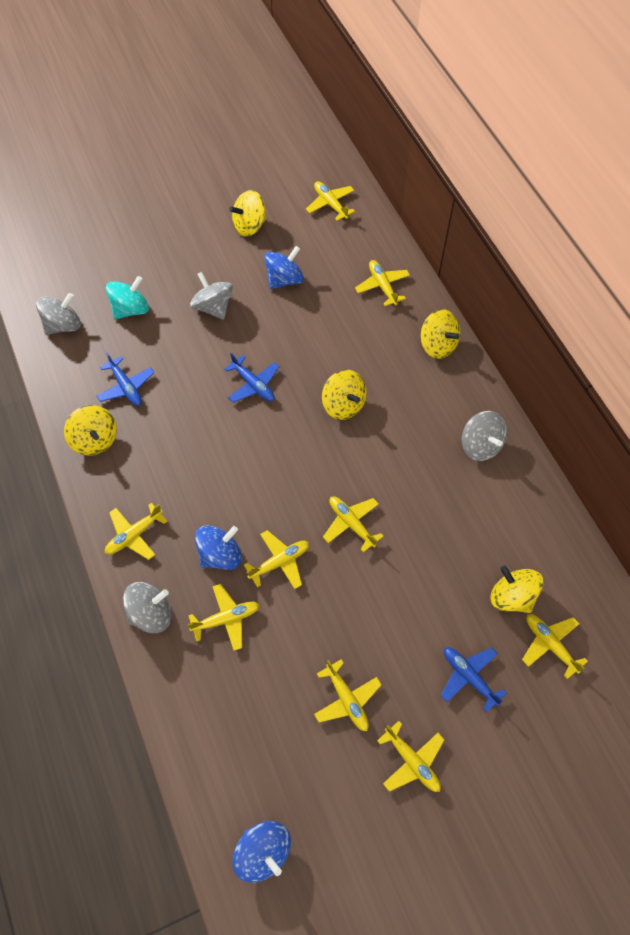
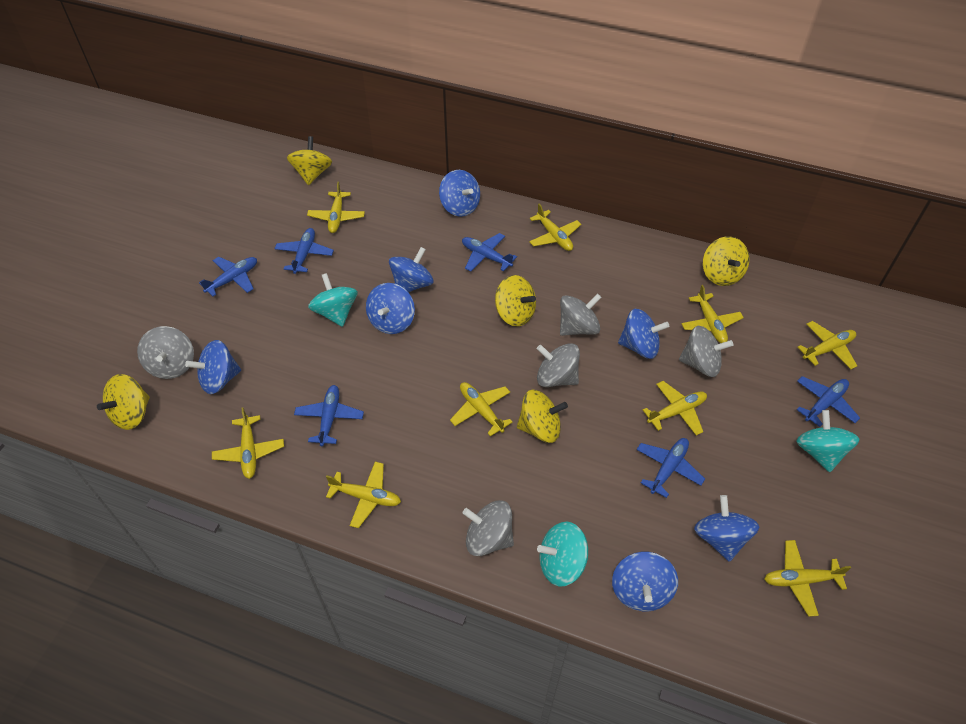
blue plane: [97,352,154,406] [225,353,279,403] [440,647,507,713] = 3 -> [199,257,257,297] [274,228,334,274] [294,385,364,446] [462,233,517,272] [636,438,705,498] [797,376,860,427] = 6
blue spinning top: [195,525,242,570] [233,821,291,883] [264,246,304,289] = 3 -> [185,340,241,394] [366,283,415,334] [389,247,434,292] [439,170,480,217] [612,552,678,611] [618,309,669,359] [694,495,759,562] = 7
grey spinning top: [36,293,81,335] [123,582,171,633] [190,272,233,320] [462,411,507,461] = 4 -> [137,326,194,379] [463,500,514,556] [537,343,580,387] [560,293,602,336] [679,326,733,377] = 5
turquoise spinning top: [106,276,149,319] = 1 -> [308,273,357,327] [537,521,588,587] [796,410,859,472] = 3

